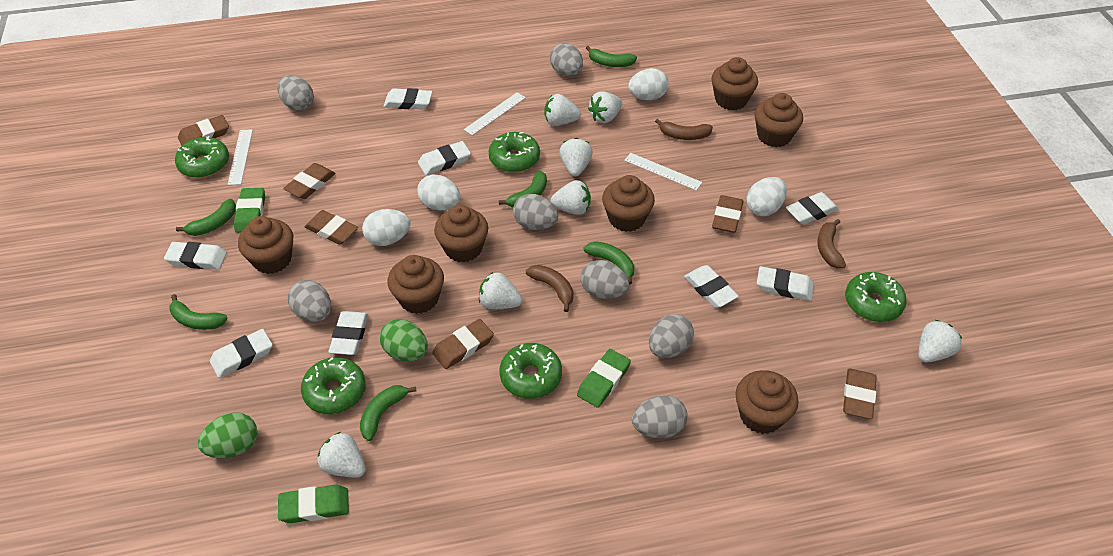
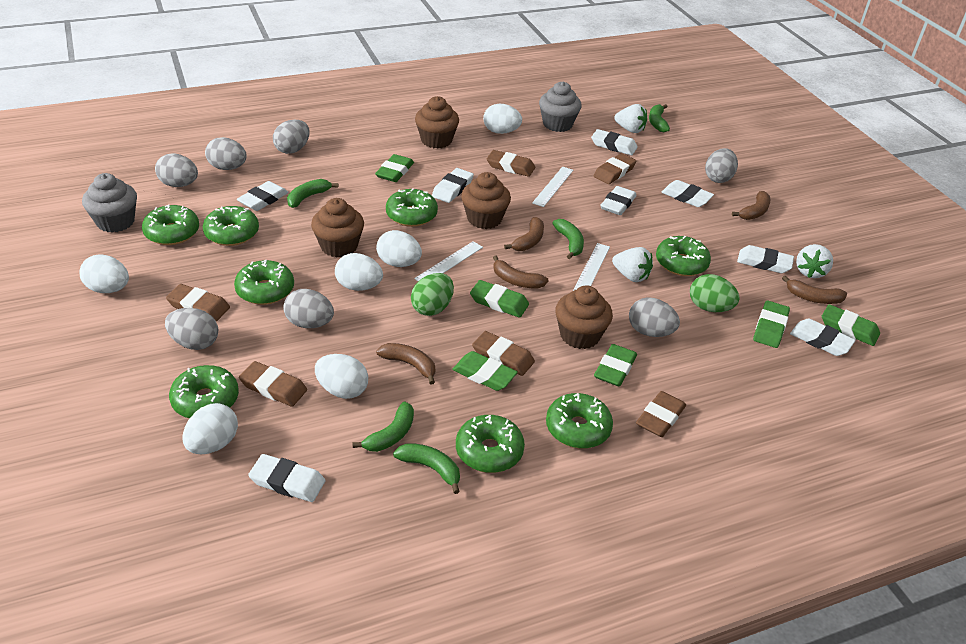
brown banana: [526,265,574,312] [655,119,713,140] [817,219,846,268] = 3 -> [376,343,435,385] [493,255,549,288] [504,217,544,251] [732,191,770,220] [782,276,847,304] = 5
brown cupcake: [238,216,293,274] [388,255,444,314] [434,205,488,263] [602,175,655,232] [711,57,758,110] [735,370,799,434] [755,93,803,147] = 7 -> [311,198,364,258] [415,96,459,149] [461,172,511,229] [555,285,613,349] = 4
green banana: [169,294,228,330] [176,199,236,236] [360,385,417,441] [499,171,547,207] [584,241,634,285] [586,46,637,67] = 6 -> [287,179,338,208] [352,401,414,452] [393,443,460,494] [553,219,584,259] [649,104,670,132] = 5
green donut: [175,136,229,178] [301,357,366,414] [489,132,540,173] [499,343,562,399] [845,272,907,322] = 5 -> [142,205,199,245] [169,365,239,418] [203,206,259,246] [234,260,294,305] [386,188,438,227] [456,415,525,473] [546,393,613,449] [656,236,711,276] = 8
green eraser: [234,188,265,233] [278,485,349,523] [577,349,631,408] = 3 -> [375,154,414,182] [452,351,518,391] [470,280,529,318] [594,344,637,386] [753,301,790,348] [822,304,880,346] = 6
grey cupcake: none = 0 -> [82,173,137,233] [539,82,582,132] = 2
white egg: [362,209,411,246] [417,174,460,210] [628,68,669,100] [746,177,787,216] = 4 -> [79,254,129,293] [183,403,238,454] [315,354,368,399] [335,253,383,291] [376,230,422,267] [483,104,522,134] = 6
white strawberry: [317,432,366,478] [479,272,522,309] [544,94,581,126] [550,180,591,215] [559,138,593,176] [588,91,622,123] [918,320,962,363] = 7 -> [612,247,653,282] [614,104,647,133] [796,244,833,278] = 3

